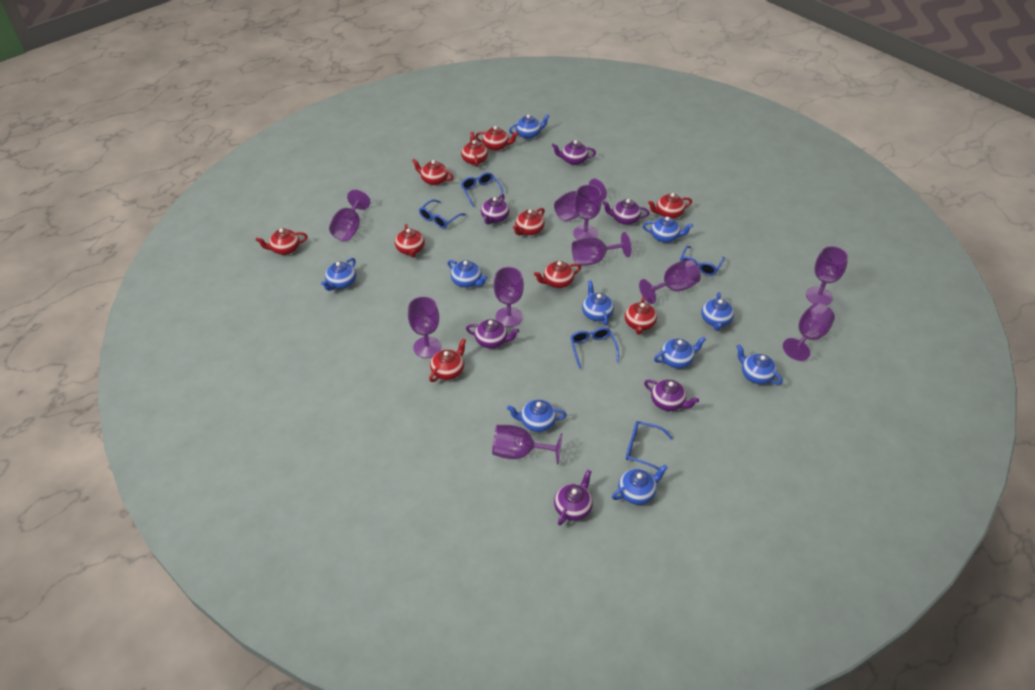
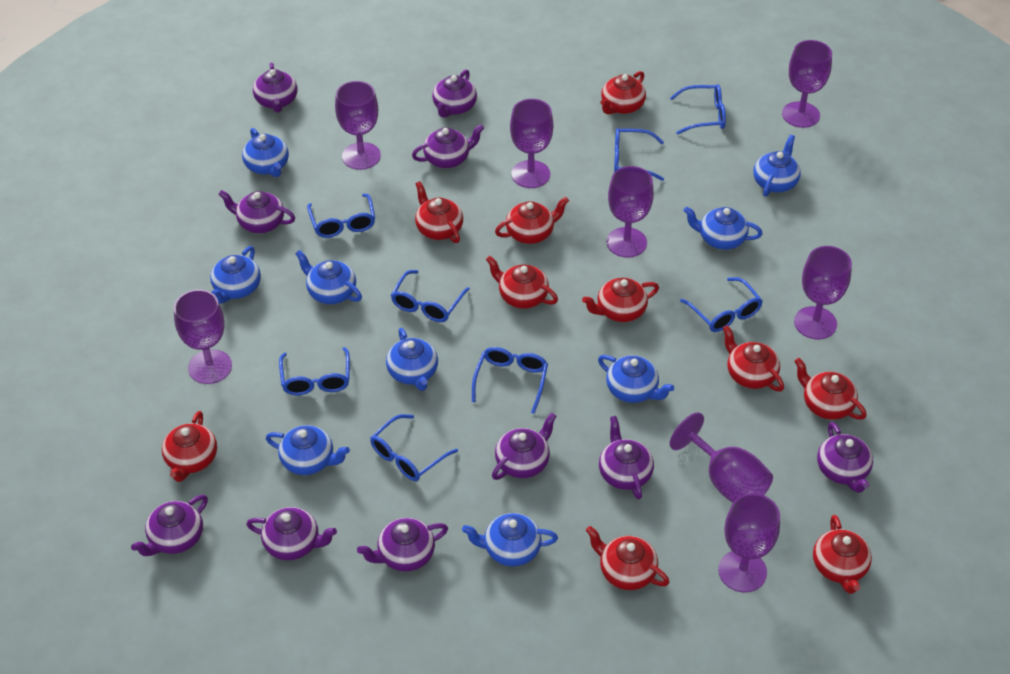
blue glasses: [419,199,466,229] [461,172,503,207] [570,327,619,369] [626,421,673,470] [680,246,725,276] = 5 -> [279,347,350,395] [307,194,375,238] [370,414,458,481] [391,270,470,322] [472,347,548,414] [614,128,664,181] [670,84,726,134] [680,277,763,332] = 8
blue teapot: [321,258,356,291] [447,260,487,288] [507,399,567,432] [509,115,550,139] [582,280,614,326] [612,465,668,505] [643,217,693,243] [654,337,706,368] [701,292,734,331] [736,344,783,385] = 10 -> [210,246,261,304] [242,128,289,177] [266,425,350,475] [295,250,362,304] [386,328,438,391] [462,513,558,566] [598,355,674,403] [683,206,763,250] [753,134,801,197] = 9
purple goblet: [329,190,370,241] [408,297,441,358] [492,425,562,464] [494,267,524,327] [554,178,607,221] [572,232,631,266] [573,185,602,240] [639,259,701,304] [783,303,835,361] [806,246,848,305] = 10 -> [174,289,232,384] [335,81,381,170] [510,99,553,188] [607,166,654,258] [670,412,773,503] [718,493,780,592] [782,40,832,128] [794,246,852,339] = 8
purple teapot: [466,319,519,348] [481,194,509,225] [552,140,596,165] [554,470,593,526] [602,199,650,225] [644,379,699,411] = 6 -> [131,495,208,556] [218,190,295,233] [246,507,337,560] [253,63,297,113] [357,518,448,572] [412,124,484,168] [432,70,477,118] [492,413,556,480] [599,416,654,499] [817,422,873,493] = 10

